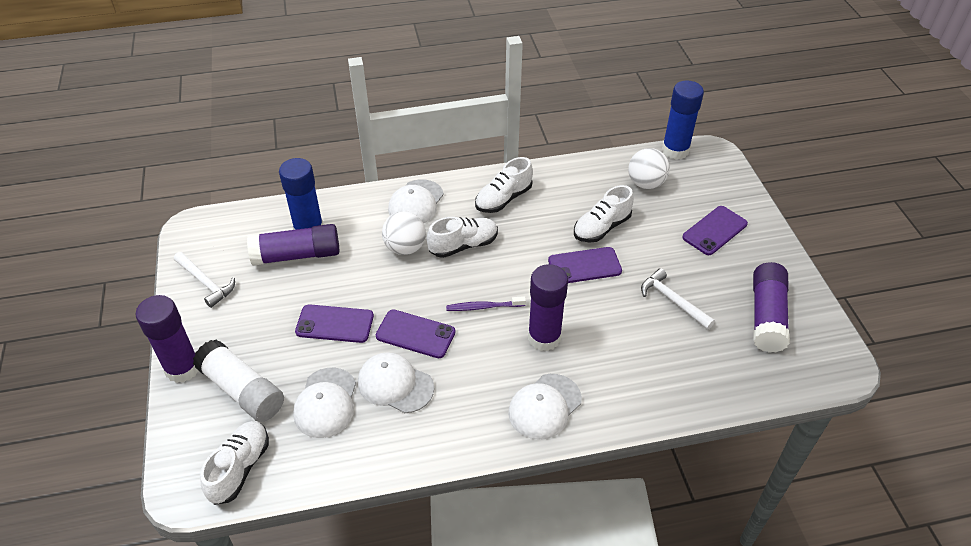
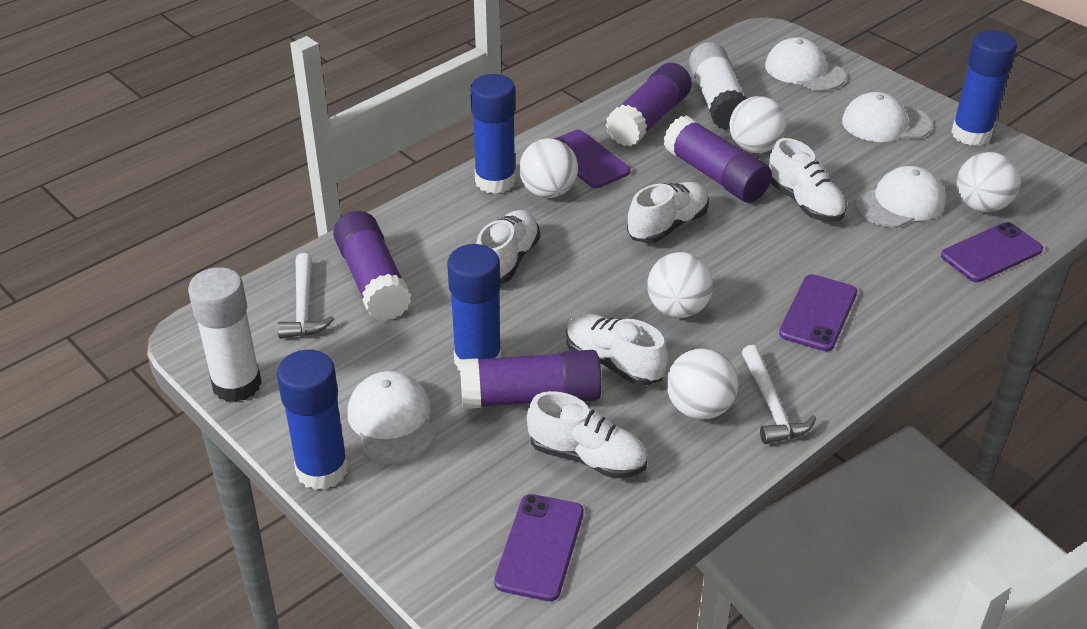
blue glue stick: [279,158,323,230] [662,80,704,160] = 2 -> [277,350,348,490] [447,244,502,371] [470,74,516,194] [951,30,1017,146] = 4
purple toothbrush: [446,296,526,311] = 1 -> none = 0
white ball: [382,211,426,255] [628,148,670,189] = 2 -> [519,138,578,198] [647,252,713,318] [667,348,738,420] [729,96,787,153] [957,152,1020,212] = 5
white glue stick: [193,339,284,422] = 1 -> [188,267,262,402] [689,42,747,130] = 2
white shoe: [200,421,269,505] [426,217,498,258] [475,157,533,213] [574,185,634,243] = 4 -> [476,210,540,284] [527,391,647,479] [566,313,668,386] [627,182,709,243] [769,138,847,222] = 5

